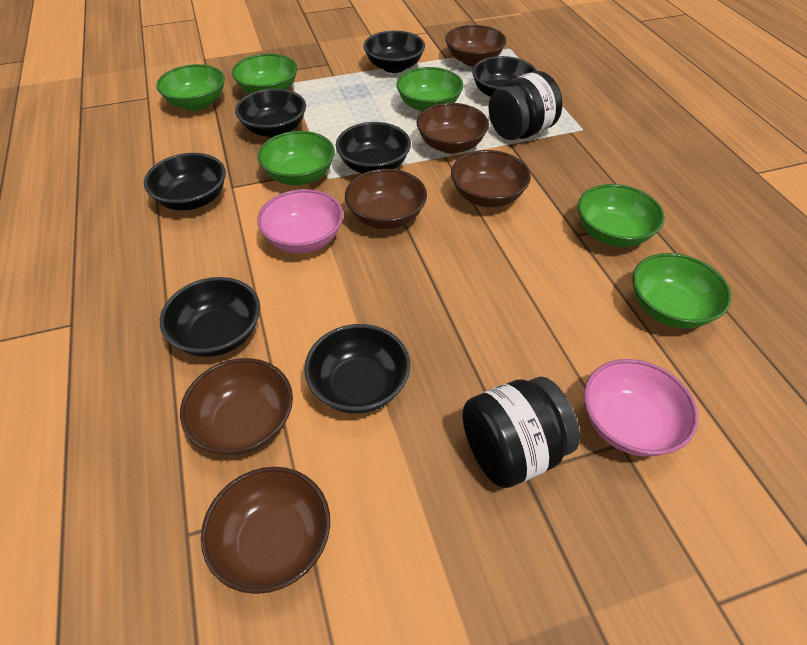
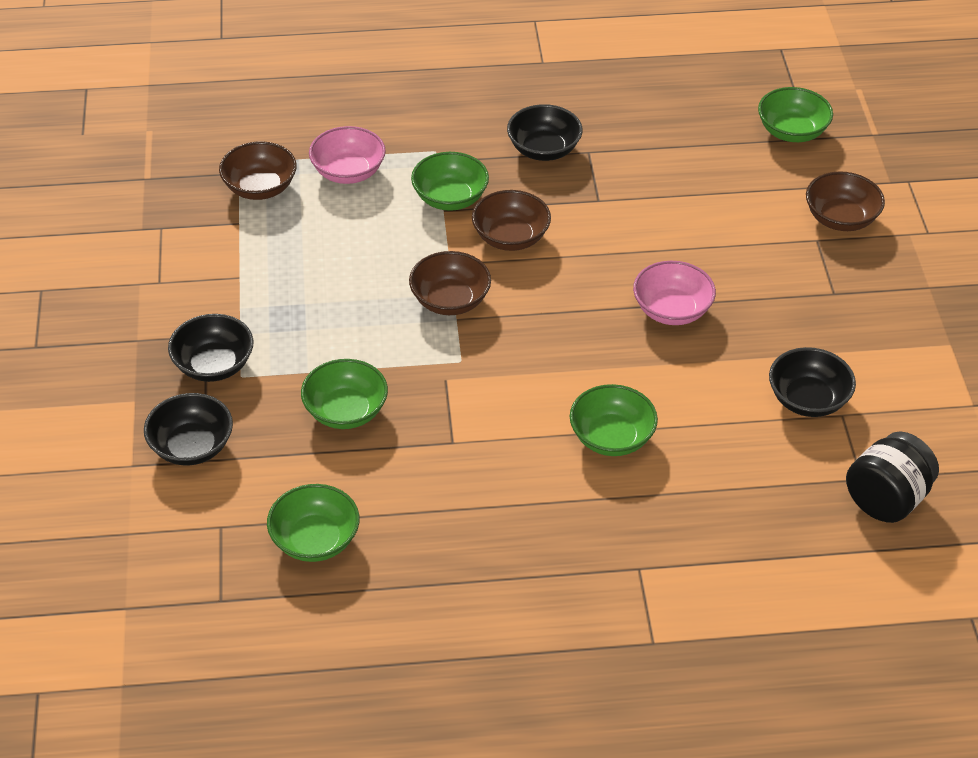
black bowl: [144,153,226,211] [160,277,260,357] [235,89,306,138] [304,324,410,414] [336,122,411,174] [363,30,425,73] [472,56,537,97] = 7 -> [144,393,233,465] [168,314,253,382] [507,104,583,161] [769,347,856,417] = 4
black jar: [462,377,580,488] [489,71,562,140] = 2 -> [846,431,939,523] = 1
brown bowl: [180,358,293,455] [201,467,330,594] [345,169,427,229] [417,103,489,154] [445,25,506,67] [451,150,531,207] = 6 -> [219,141,297,200] [409,251,491,315] [472,190,551,251] [806,171,885,231] = 4
green bowl: [156,64,225,111] [232,53,298,94] [258,131,335,185] [396,67,464,112] [578,184,665,247] [632,253,731,329] = 6 -> [267,484,360,562] [301,359,388,429] [411,152,489,211] [570,384,658,456] [758,87,833,142] = 5

